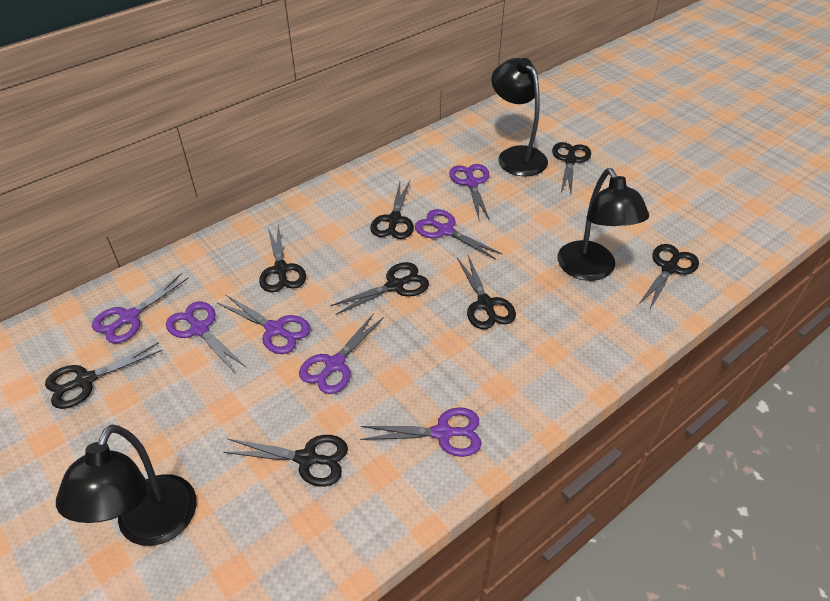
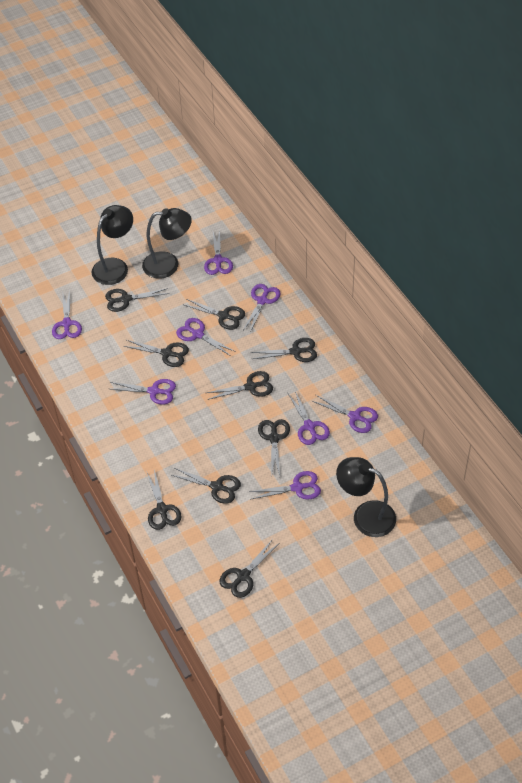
black scissors: [45,343,163,409] [223,435,348,487] [259,224,306,292] [330,262,429,315] [370,181,414,239] [457,255,516,329] [552,142,591,193] [638,244,699,311] = 8 -> [105,288,169,312] [124,340,189,367] [146,470,182,530] [172,468,241,504] [184,299,245,330] [206,371,273,400] [219,539,279,598] [251,338,317,362] [258,419,290,476] = 9
purple scissors: [92,273,189,344] [166,301,246,373] [217,294,311,354] [299,313,384,394] [360,407,482,457] [415,209,502,259] [449,164,490,221] = 7 -> [52,290,82,339] [110,379,176,404] [176,318,236,356] [204,230,233,275] [243,284,280,333] [249,471,321,499] [288,391,330,445] [312,395,378,433] = 8

